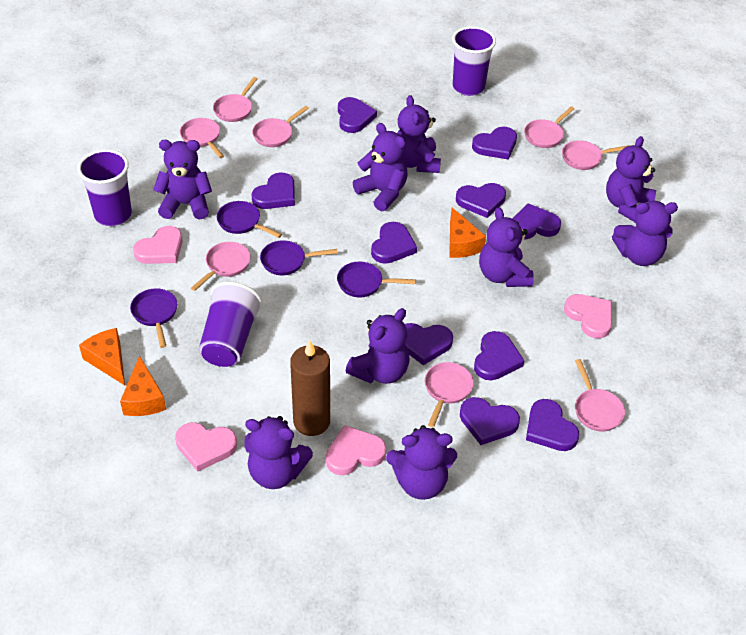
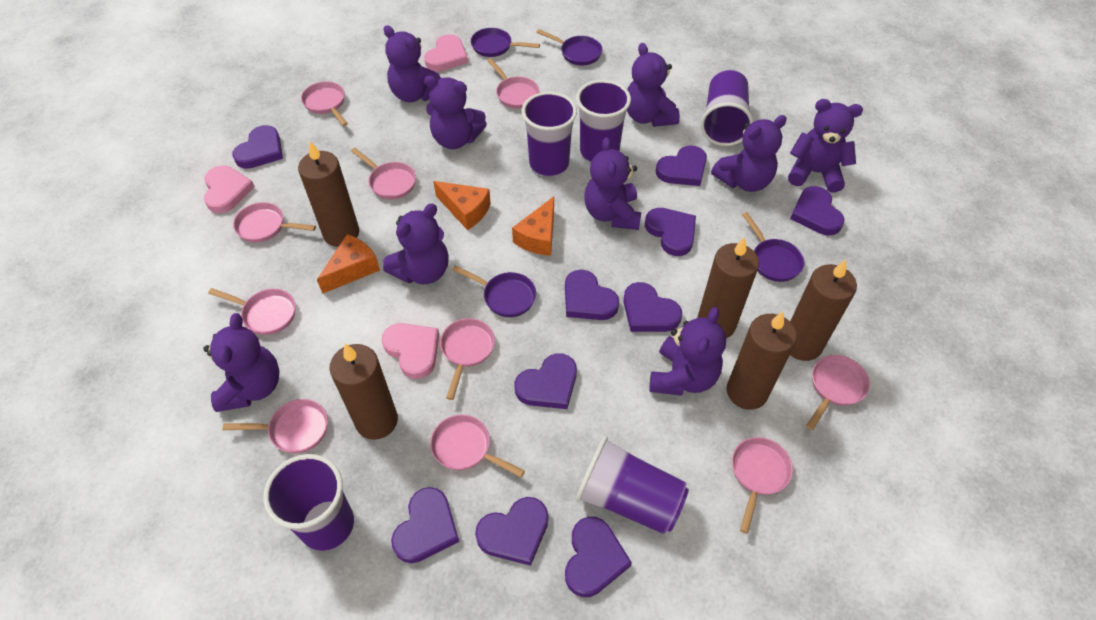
brown candle: [290,340,330,436] = 1 -> [298,141,359,247] [330,344,398,440] [697,237,759,338] [727,312,797,410] [790,260,857,361] = 5
pink heart: [133,226,183,264] [175,422,237,472] [326,425,386,475] [564,294,612,338] = 4 -> [204,166,255,213] [382,323,439,379] [424,34,468,71] = 3
pink pan: [180,118,224,158] [191,242,251,291] [213,77,258,122] [252,106,309,147] [425,362,474,427] [524,106,574,148] [562,140,630,170] [575,359,625,432] = 8 -> [208,288,296,335] [223,399,328,453] [233,202,316,243] [301,81,348,126] [351,148,416,199] [430,414,525,478] [440,318,495,400] [487,58,539,109] [732,437,793,534] [806,355,870,430] = 10
purple cup: [77,149,132,226] [199,282,262,367] [452,26,496,96] = 3 -> [263,454,354,551] [522,92,577,176] [576,80,631,162] [576,436,689,534] [700,70,753,146] = 5

